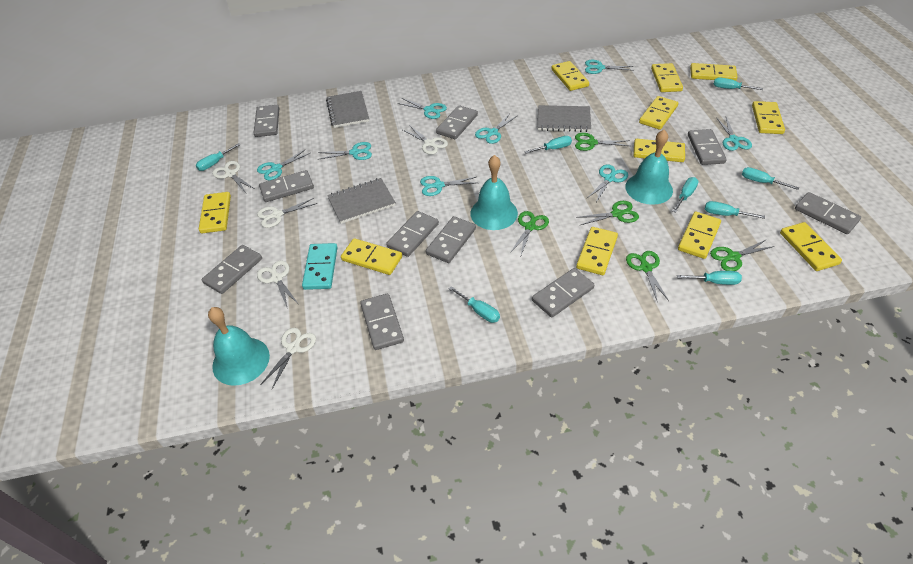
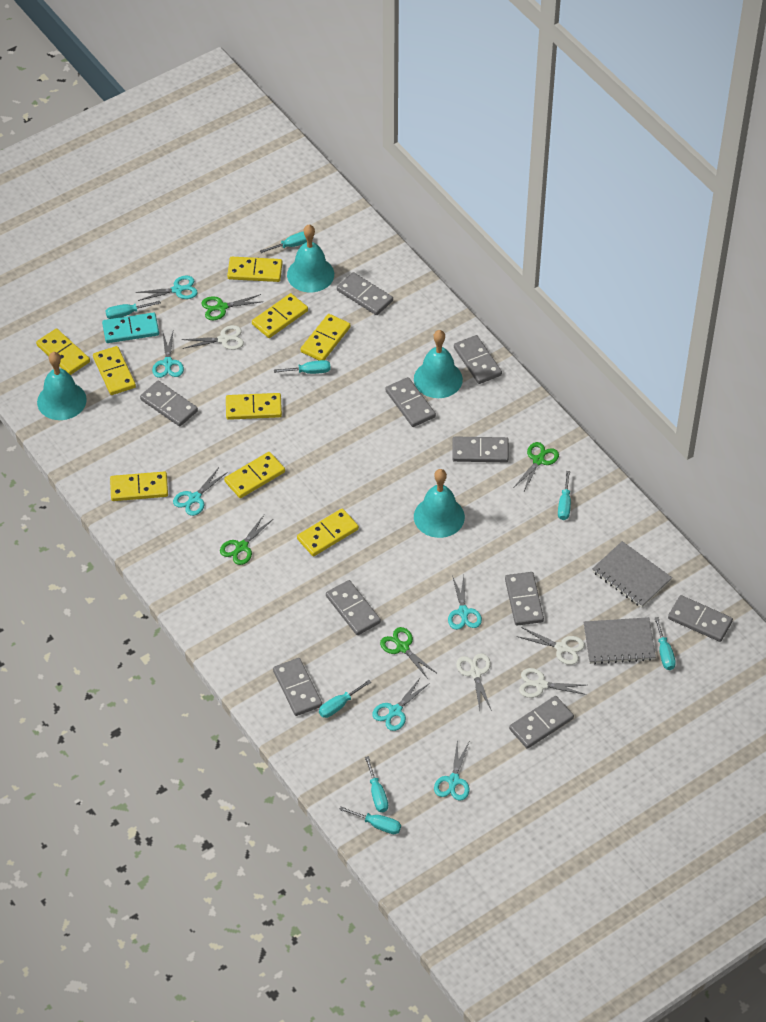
green scissors: [510,211,549,255] [575,133,630,151] [576,201,639,225] [626,251,669,303] [710,239,775,271] = 5 -> [201,294,261,320] [220,515,272,565] [380,627,438,680] [513,442,559,493] = 4
grey notebook: [326,91,369,128] [327,178,396,224] [538,105,591,132] = 3 -> [584,617,656,664] [592,541,672,608] = 2
turquoise bell: [208,307,270,386] [470,155,518,230] [625,130,673,205] = 3 -> [37,352,87,420] [287,225,334,292] [414,330,463,398] [414,469,465,538] = 4
turquoise scissors: [257,149,310,180] [318,142,372,160] [397,98,447,119] [420,176,476,196] [475,114,518,144] [585,60,634,74] [586,164,628,202] [716,117,752,151] = 8 -> [136,275,198,301] [152,332,184,378] [173,469,228,516] [372,677,430,731] [434,739,469,801] [448,575,482,630] = 6
white scissors: [212,161,254,193] [257,198,317,228] [257,260,298,309] [260,328,316,389] [403,125,448,155] = 5 -> [181,325,244,350] [456,653,492,711] [519,627,585,665] [519,668,587,698] = 4
yellow domino: [199,192,231,233] [341,238,402,275] [551,61,589,91] [576,227,618,275] [633,139,685,162] [639,96,678,130] [651,63,683,92] [678,212,721,259] [690,63,738,81] [752,101,785,134] [780,222,842,271] = 11 -> [36,328,90,375] [93,346,136,395] [110,472,168,501] [224,452,285,498] [226,393,282,420] [227,257,282,282] [252,293,308,338] [297,508,359,556] [301,314,351,360] = 9

